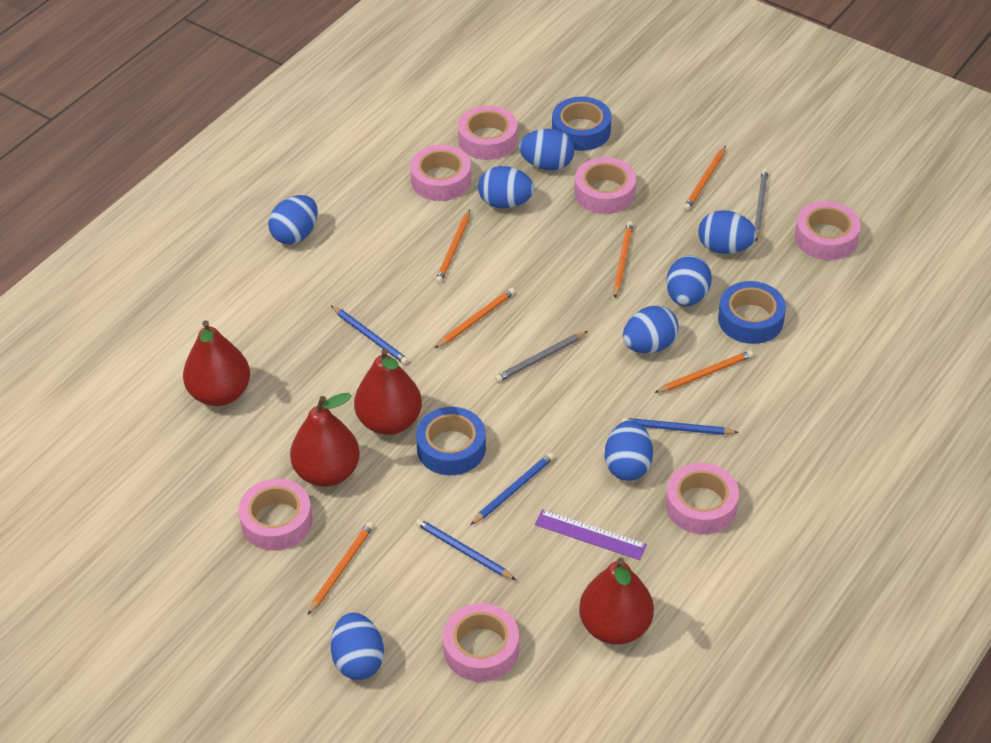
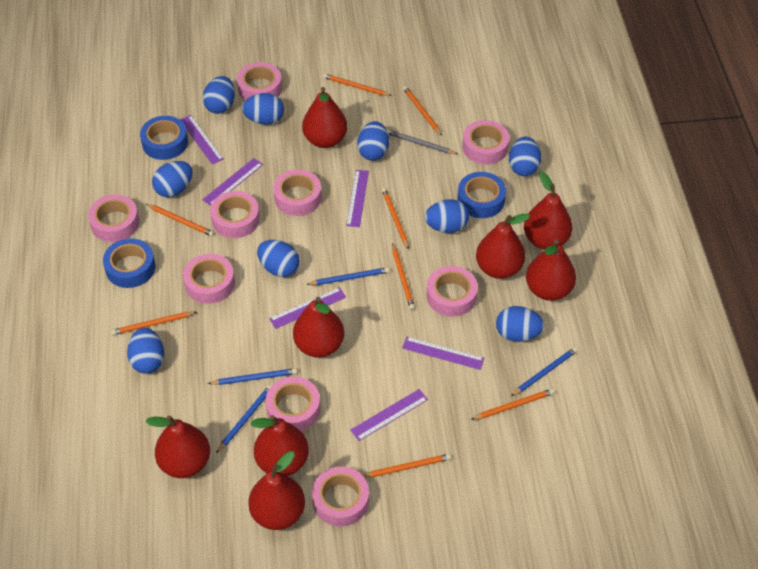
blue egg: [268,195,318,245] [331,613,384,680] [478,166,534,208] [519,129,574,171] [605,420,653,481] [623,306,679,353] [666,255,712,306] [698,210,757,254] = 8 -> [127,328,164,374] [152,161,193,197] [203,76,235,114] [242,93,284,125] [257,240,300,277] [357,121,389,161] [425,199,469,233] [496,306,544,342] [509,137,541,176] = 9
grey pencil: [495,331,588,382] [755,169,768,241] = 2 -> [387,129,457,154] = 1
orange pencil: [308,522,374,615] [435,210,470,283] [435,288,515,348] [613,221,633,298] [654,350,753,393] [683,146,726,211] = 6 -> [111,311,196,335] [146,204,214,236] [323,74,392,96] [362,454,451,478] [382,188,409,249] [392,243,415,310] [403,86,442,136] [470,389,554,420] = 8
pink tape: [238,479,313,551] [410,145,471,201] [443,603,519,682] [458,105,518,160] [574,157,636,214] [666,463,739,534] [795,201,861,260] = 7 -> [88,195,139,242] [183,254,235,304] [210,191,260,238] [237,62,282,100] [266,377,321,431] [273,169,322,216] [312,466,369,527] [427,266,478,317] [462,120,509,164] = 9
purple ruler: [534,509,647,560] = 1 -> [180,115,224,164] [202,158,263,206] [269,287,346,329] [346,170,369,227] [351,389,428,441] [402,337,484,370] = 6
red pear: [183,320,250,406] [290,393,360,487] [354,348,422,435] [579,557,654,645] = 4 -> [146,415,210,478] [248,451,305,530] [250,415,309,476] [293,297,344,358] [302,87,347,148] [476,214,530,279] [524,171,572,249] [526,239,576,301] = 8

